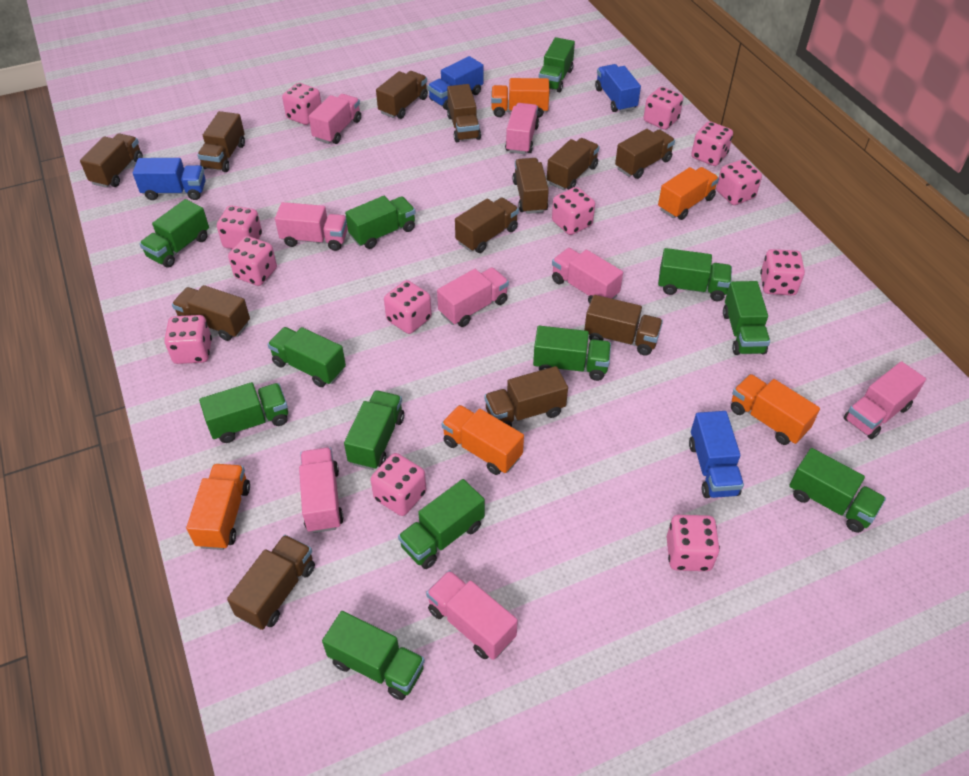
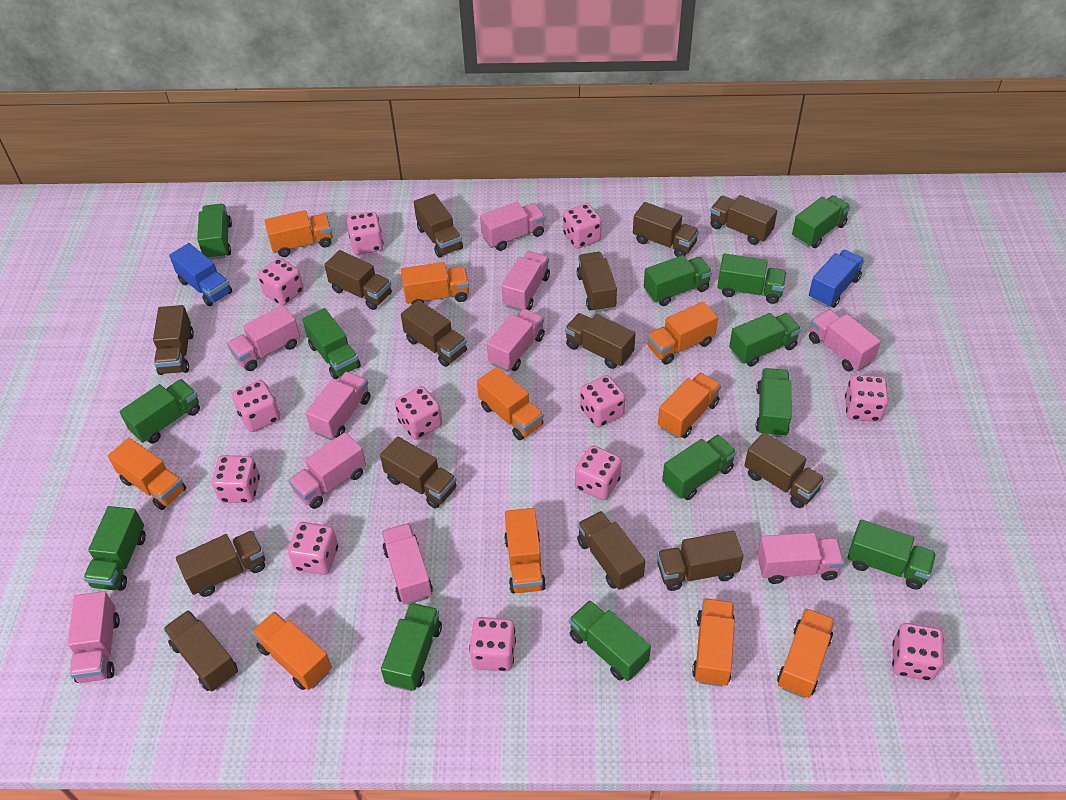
blue truck: [133,158,206,200] [428,56,483,110] [595,64,641,112] [689,411,744,498] = 4 -> [169,243,232,306] [809,250,865,308] = 2
brown truck: [80,133,143,188] [172,285,250,341] [197,111,245,172] [227,535,315,630] [376,71,428,119] [447,84,481,142] [455,198,519,253] [484,366,568,427] [512,158,549,214] [547,138,600,190] [584,295,663,356] [615,129,675,179] = 12 -> [153,305,194,375] [163,610,238,692] [176,530,265,597] [324,250,392,310] [380,436,457,508] [401,300,467,367] [414,194,463,258] [565,313,636,369] [576,252,617,312] [577,511,645,590] [633,202,699,257] [657,531,743,591] [710,195,777,245] [744,432,825,508] = 14
green truck: [140,199,209,268] [199,382,288,443] [268,327,346,387] [322,611,425,700] [344,390,404,470] [345,196,416,249] [398,479,485,569] [533,326,611,381] [539,37,575,92] [658,248,732,301] [723,281,770,355] [789,448,886,533] = 12 -> [83,506,146,591] [119,379,200,443] [197,204,232,260] [302,308,361,379] [381,603,442,691] [569,600,651,681] [644,255,712,306] [662,435,737,500] [717,254,787,304] [729,313,801,367] [756,368,791,437] [792,195,851,248] [847,519,936,589] = 13
orange truck: [186,464,250,550] [442,405,524,475] [491,78,549,118] [658,167,719,220] [731,374,820,445] = 5 -> [108,438,186,510] [252,612,332,690] [264,210,332,257] [401,262,469,305] [477,367,544,440] [504,508,546,593] [647,302,718,365] [658,373,721,438] [692,598,735,687] [777,608,835,698] = 10
pink truck: [275,202,348,251] [299,447,344,533] [309,94,361,144] [426,570,518,660] [437,267,509,327] [505,103,539,154] [552,248,623,304] [844,361,926,439] = 8 -> [68,591,120,683] [227,305,300,371] [288,432,366,509] [306,372,370,440] [382,523,433,605] [480,202,545,251] [487,309,545,372] [501,251,550,311] [757,533,844,584] [809,309,881,372] = 10

